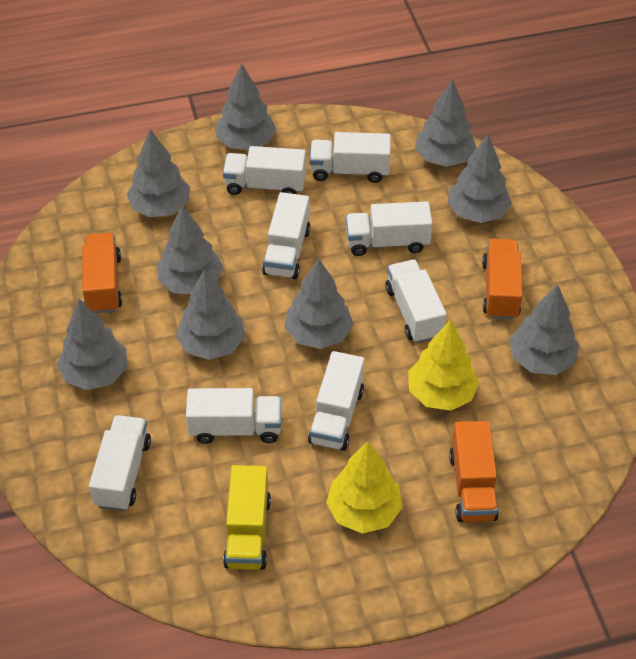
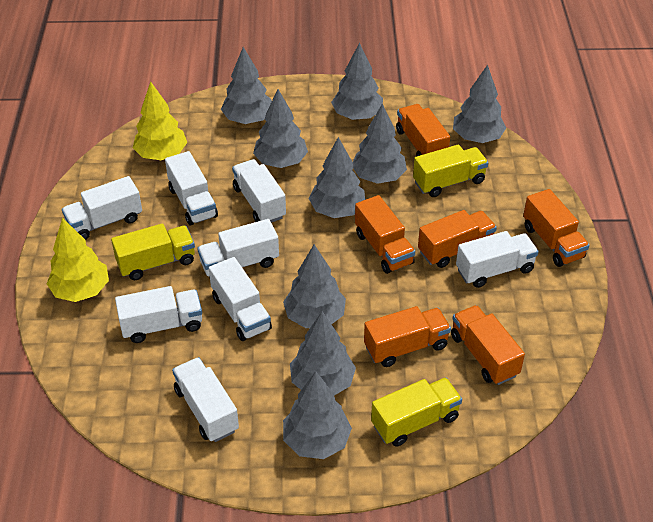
orange truck: [82,233,122,314] [449,421,499,522] [482,238,522,320] = 3 -> [355,195,415,274] [364,306,451,367] [396,104,450,157] [418,210,497,268] [451,305,525,385] [523,189,589,267] = 6
yellow truck: [223,465,271,570] = 1 -> [111,223,195,280] [371,378,462,446] [413,144,488,197] = 3

